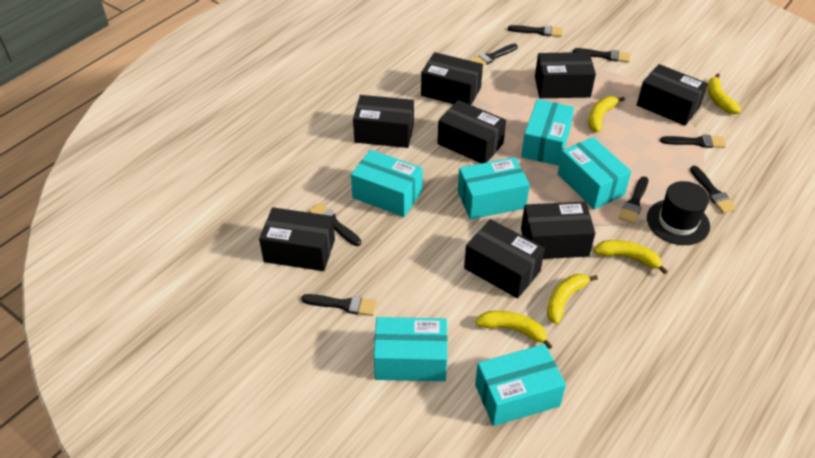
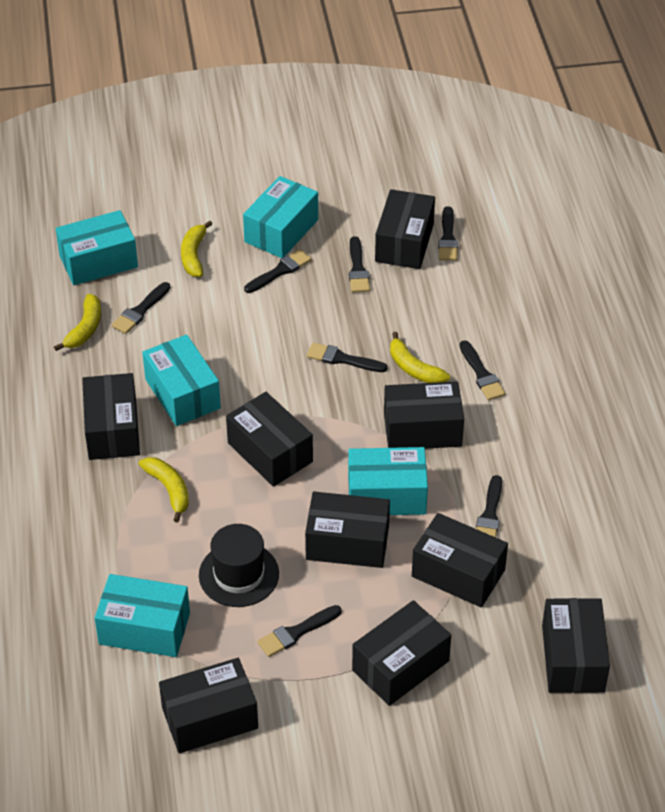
black box: [259,207,335,271] [353,95,414,148] [421,52,483,105] [437,100,506,164] [464,219,545,298] [521,202,595,259] [535,52,596,98] [637,64,708,126] = 8 -> [82,373,140,460] [159,658,258,753] [226,392,313,487] [305,491,390,568] [352,600,451,706] [375,189,435,269] [384,381,464,449] [412,513,508,608] [542,598,610,693] = 9
turquoise box: [351,150,423,217] [374,317,447,381] [458,157,530,219] [475,344,566,426] [521,99,574,166] [558,137,632,209] = 6 -> [55,210,138,285] [95,574,190,657] [142,335,221,426] [243,176,318,258] [348,447,428,515] = 5
yellow banana: [475,311,553,349] [547,274,598,324] [588,97,625,132] [594,240,668,274] [707,73,742,114] = 5 -> [54,294,101,351] [139,457,189,522] [181,220,212,277] [390,332,450,383] = 4

